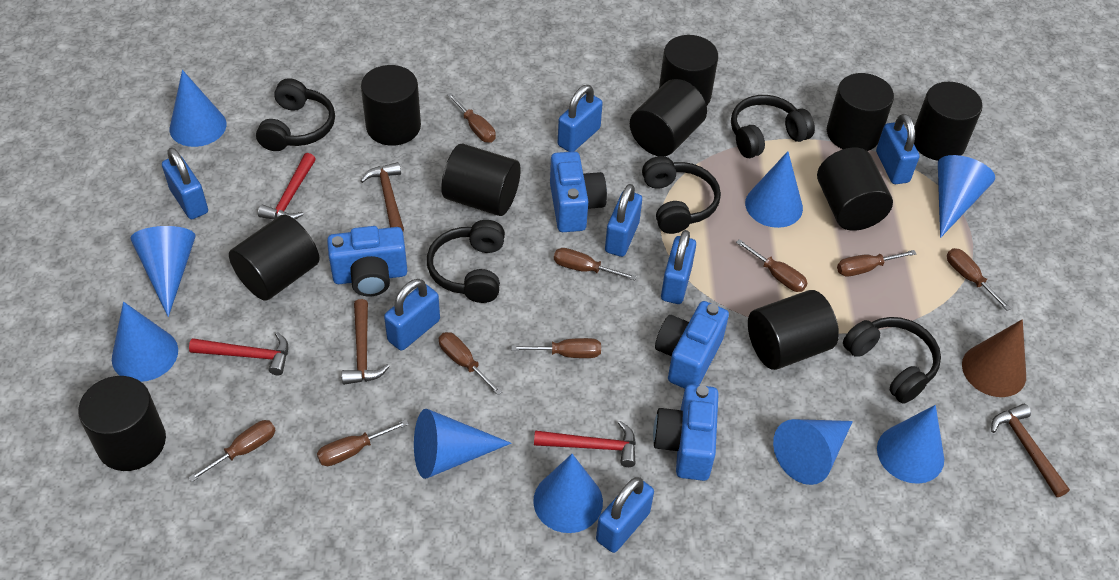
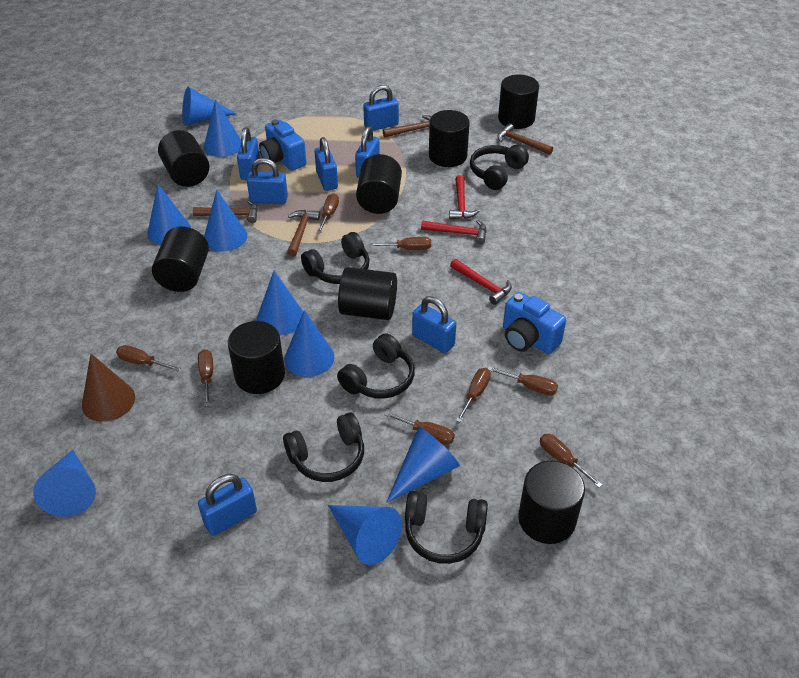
black cylinder: [78,376,166,471] [229,215,319,301] [361,65,421,146] [441,144,520,216] [630,79,707,156] [659,35,718,106] [748,290,839,370] [817,147,893,231] [827,73,894,151] [914,82,983,161] = 10 -> [152,226,209,292] [158,130,209,187] [228,321,285,394] [338,267,397,320] [356,154,402,214] [429,110,470,167] [498,75,539,129] [518,461,585,544] = 8
blue camera: [327,226,407,297] [550,151,607,232] [653,384,719,481] [655,301,729,389] = 4 -> [259,119,307,171] [503,292,566,354] = 2
brown hammer: [342,299,390,385] [360,162,404,231] [991,404,1070,497] = 3 -> [193,200,258,223] [287,210,320,257] [383,115,431,138] [497,123,553,155] = 4
brown screwdriver: [188,420,276,482] [317,420,409,466] [439,332,502,395] [447,93,496,142] [511,338,601,358] [554,248,637,280] [736,239,808,292] [837,250,916,277] [947,248,1011,311] = 9 -> [116,345,181,371] [198,349,213,406] [317,194,339,234] [369,237,431,250] [384,411,455,445] [456,368,491,422] [488,367,558,395] [540,434,602,488] = 8

